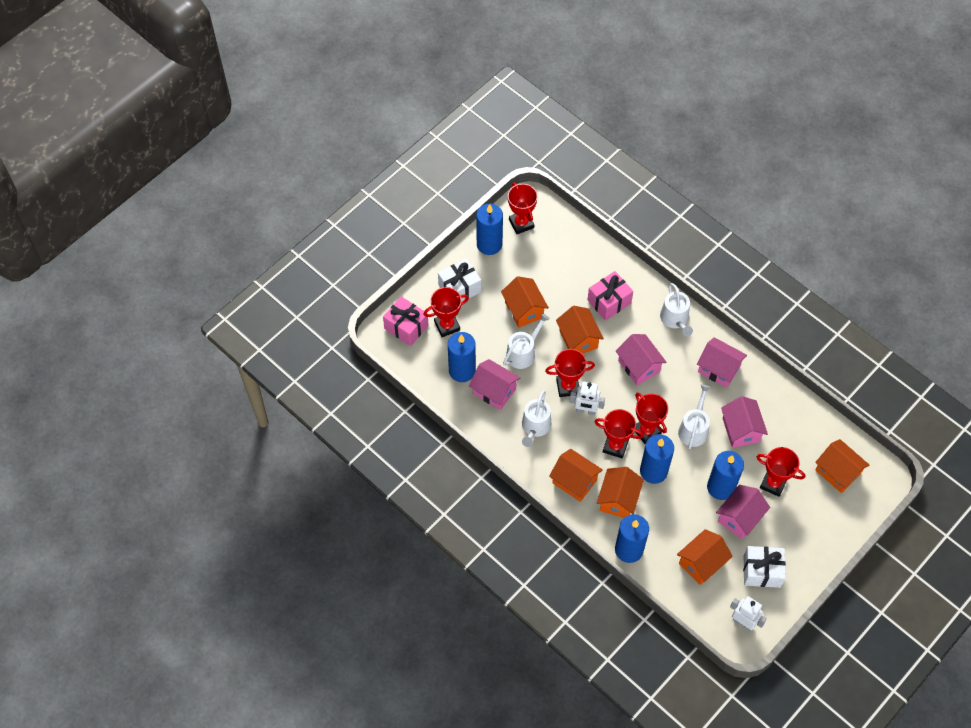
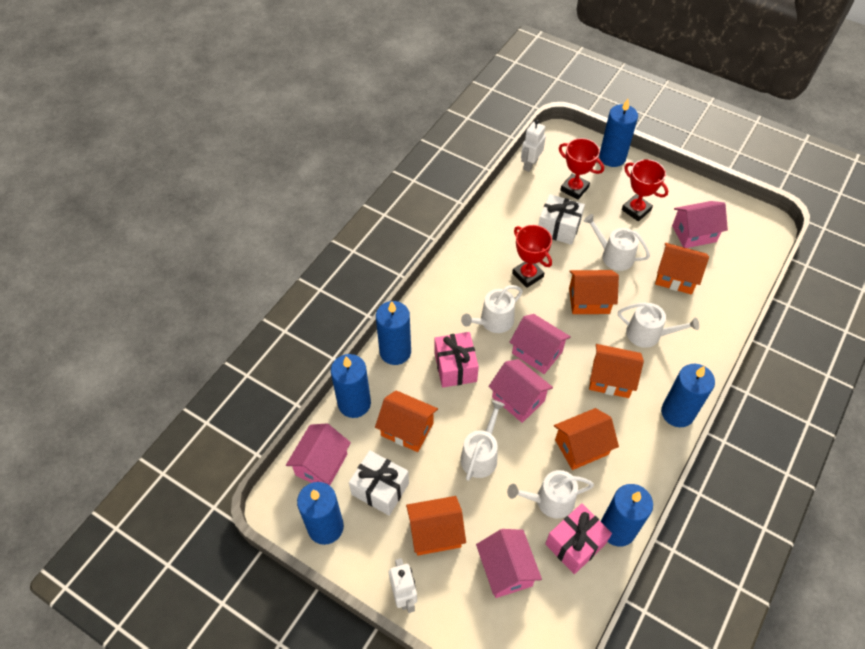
blue candle: [448,332,476,382] [476,204,503,255] [615,514,649,563] [640,434,674,484] [707,451,744,500] = 5 -> [297,482,344,545] [331,354,371,418] [376,301,411,365] [599,99,638,167] [601,484,653,546] [661,364,715,427] = 6
red trophy: [423,287,469,337] [508,182,538,234] [545,349,595,397] [594,409,644,459] [635,393,668,444] [757,447,805,497] = 6 -> [512,225,552,288] [559,138,604,200] [622,159,668,221] = 3
white watering can: [503,313,550,369] [522,390,551,447] [660,283,693,336] [678,384,711,449] = 4 -> [460,400,505,481] [461,285,523,333] [507,470,594,518] [584,214,650,271] [618,303,699,348] = 5

